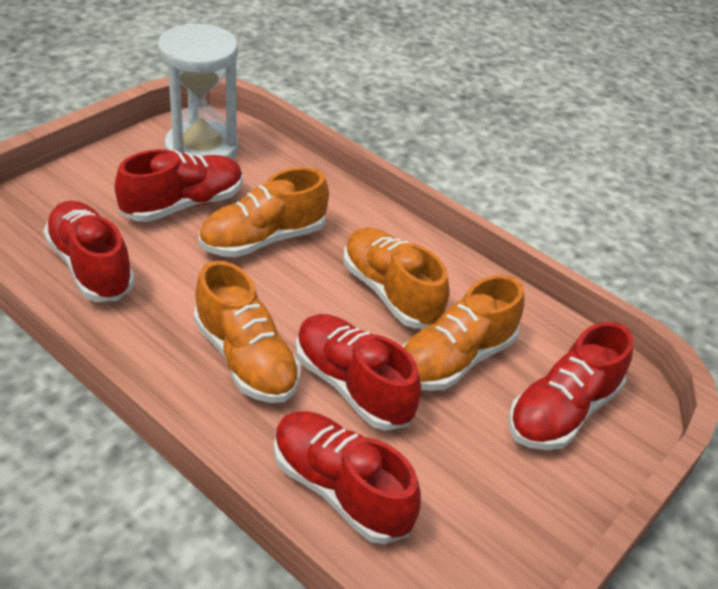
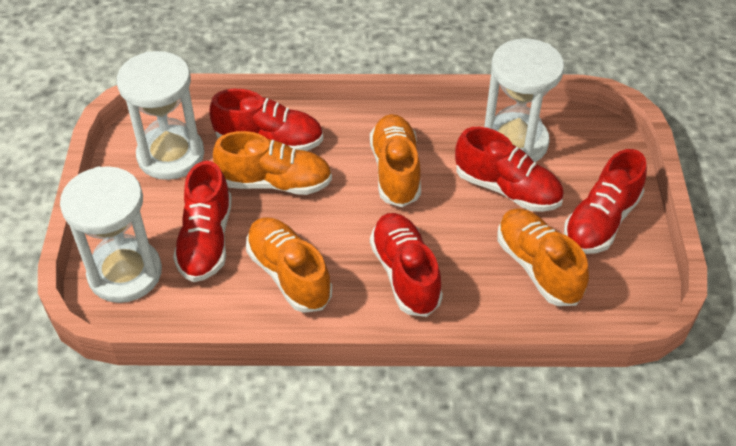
white hourglass: [157,23,238,160] = 1 -> [60,166,162,303] [117,51,204,180] [484,38,564,162] = 3

